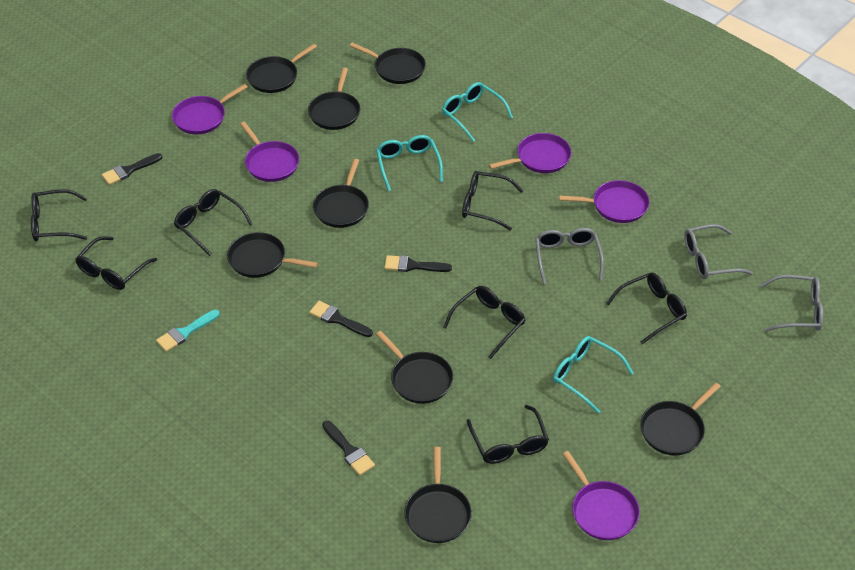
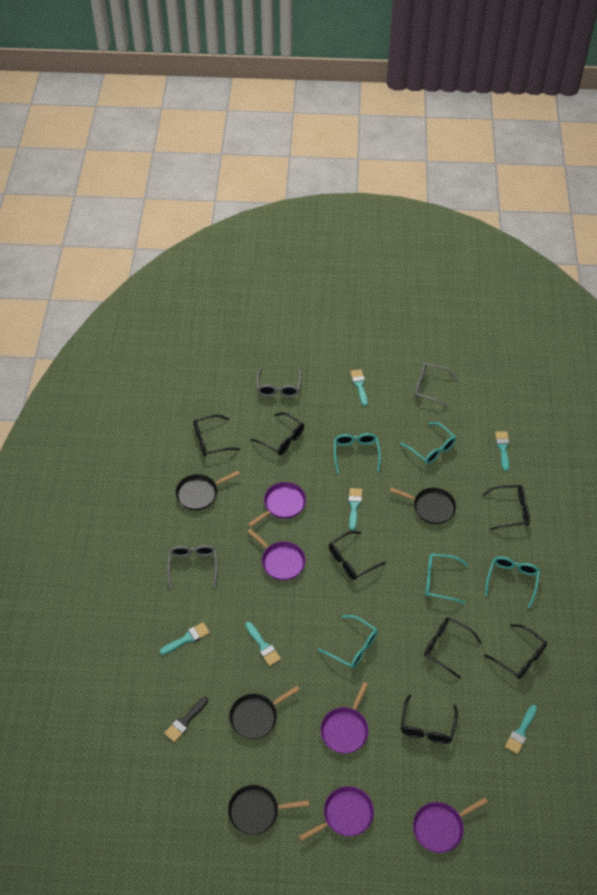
black brush: [102,153,162,185] [309,301,373,337] [322,420,375,476] [384,255,452,272] = 4 -> [164,697,208,742] = 1
black pan: [227,232,318,278] [246,44,317,93] [308,68,360,130] [313,159,369,228] [350,43,426,84] [376,331,453,404] [404,447,472,543] [640,383,721,455] = 8 -> [175,471,240,510] [228,785,309,835] [229,686,300,739] [390,487,456,524] = 4
turquoise brush: [156,310,220,352] = 1 -> [160,622,210,655] [245,622,281,666] [348,488,362,531] [350,369,368,406] [495,432,510,471] [505,705,537,754] = 6
turquoise glasses: [376,135,443,191] [442,82,513,142] [553,336,634,413] = 3 -> [318,615,378,669] [334,433,381,474] [400,422,456,464] [425,553,468,604] [485,556,540,608] = 5

